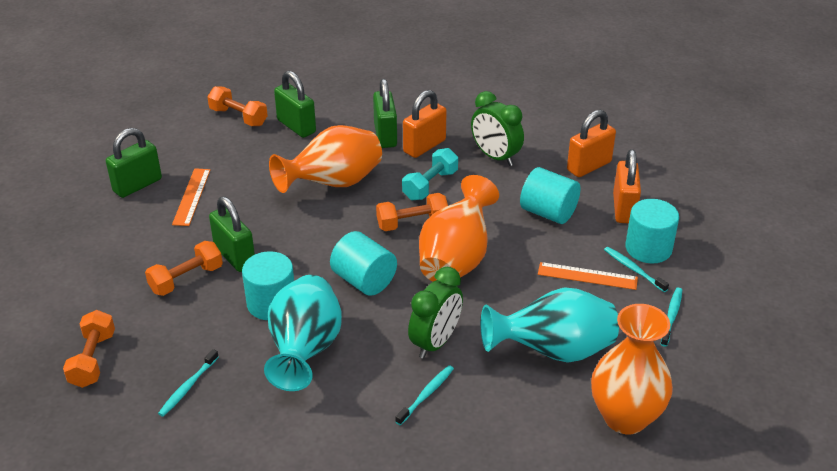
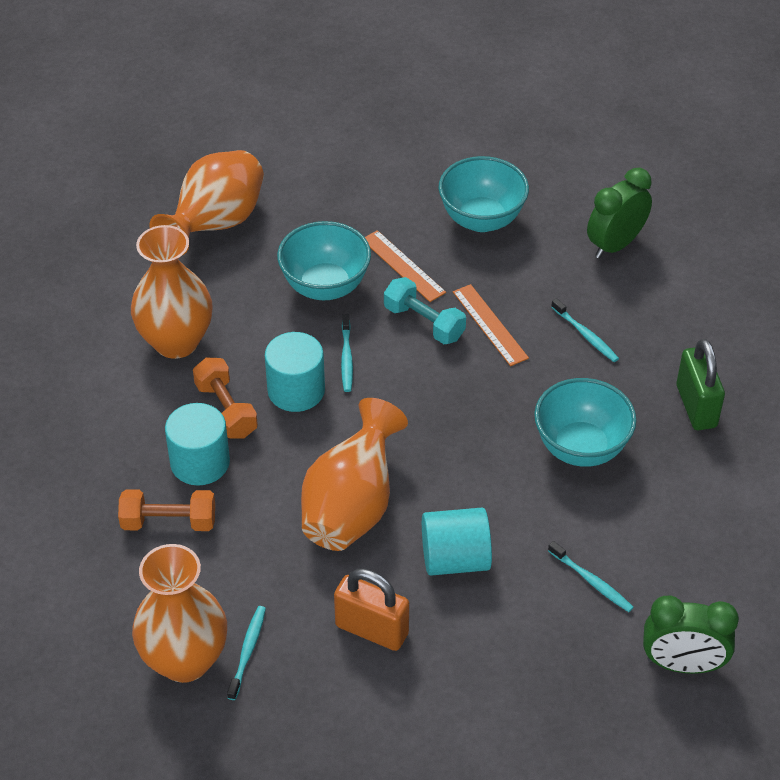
green padlock: [106,128,162,198] [209,196,255,272] [274,71,316,138] [373,79,397,148] = 4 -> [677,339,725,430] = 1
orange dumbbell: [63,310,115,388] [145,241,223,296] [207,86,268,126] [376,193,448,231] = 4 -> [118,489,215,531] [193,358,258,438] = 2
orange padlock: [403,90,447,158] [567,110,616,177] [613,149,641,223] = 3 -> [334,569,409,651] = 1
orange vase: [269,125,382,193] [419,175,499,282] [591,304,673,434] = 3 -> [131,225,213,359] [132,544,227,683] [150,150,264,255] [301,398,408,551] = 4
turquoise bowl: none = 0 -> [277,221,371,300] [438,156,529,232] [534,378,637,467] = 3
turquoise cylinder: [242,251,294,320] [330,231,397,296] [520,167,581,224] [626,199,679,263] = 4 -> [165,403,230,486] [265,332,325,412] [422,508,492,576] = 3
turquoise vase: [264,275,342,391] [481,287,619,363] = 2 -> none = 0

